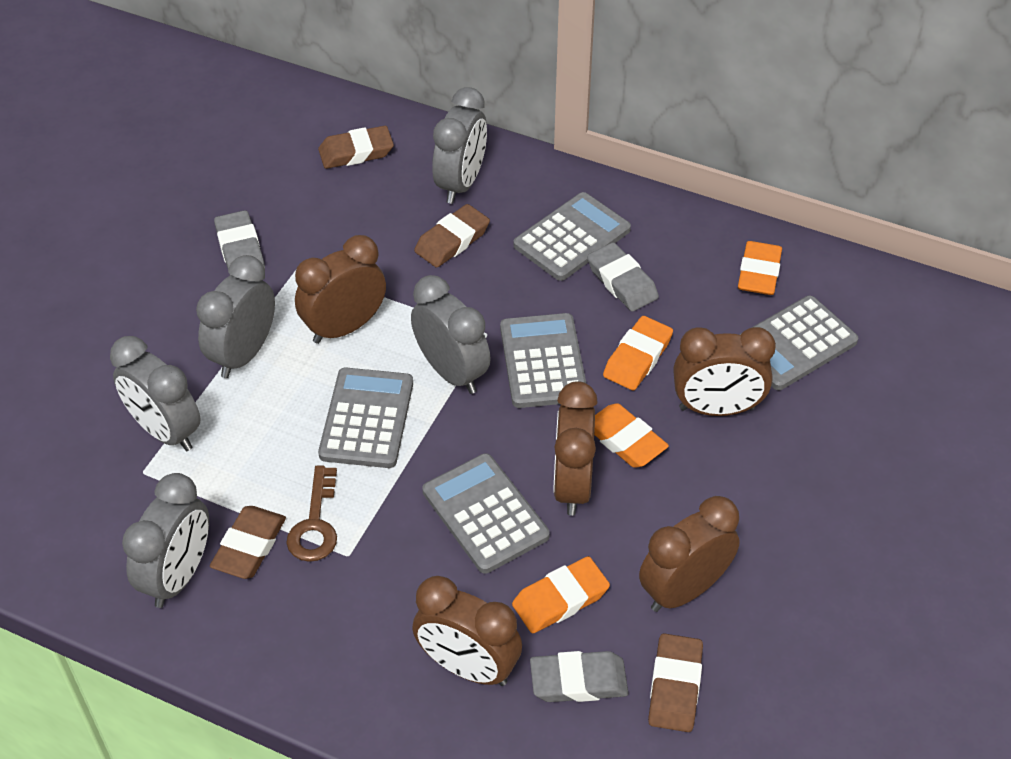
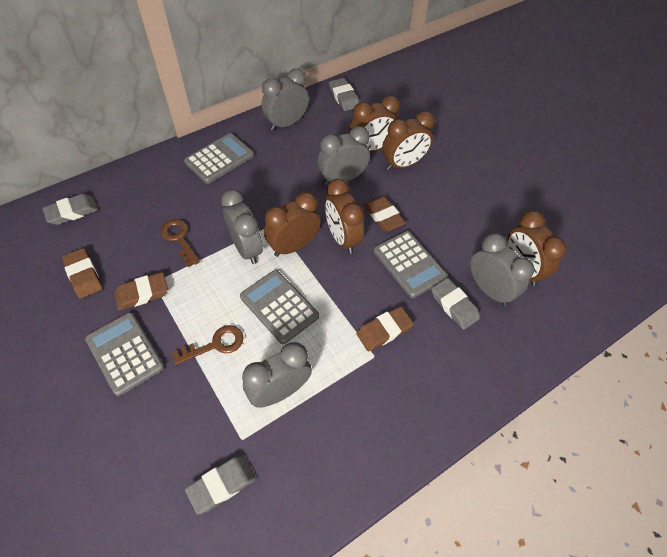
brown key: [286,466,337,562] = 1 -> [161,219,200,267] [172,325,244,365] = 2
grey calculator: [318,368,413,468] [422,453,550,574] [500,313,587,408] [514,192,631,281] [739,296,858,390] = 5 -> [85,312,164,396] [184,133,254,184] [240,270,319,344] [374,231,448,298] = 4
grey eraser: [214,210,265,275] [530,651,628,702] [587,242,659,312] = 3 -> [42,194,98,225] [185,455,256,515] [329,78,359,111] [431,278,480,330] = 4
orange eraser: [512,556,610,633] [594,403,669,468] [603,316,673,390] [738,241,782,295] = 4 -> none = 0

